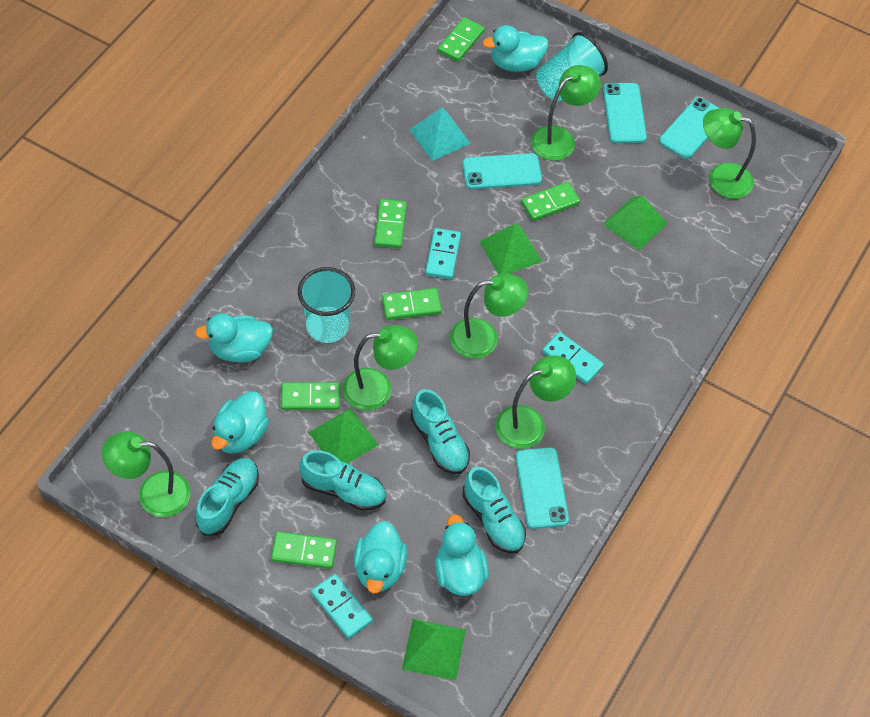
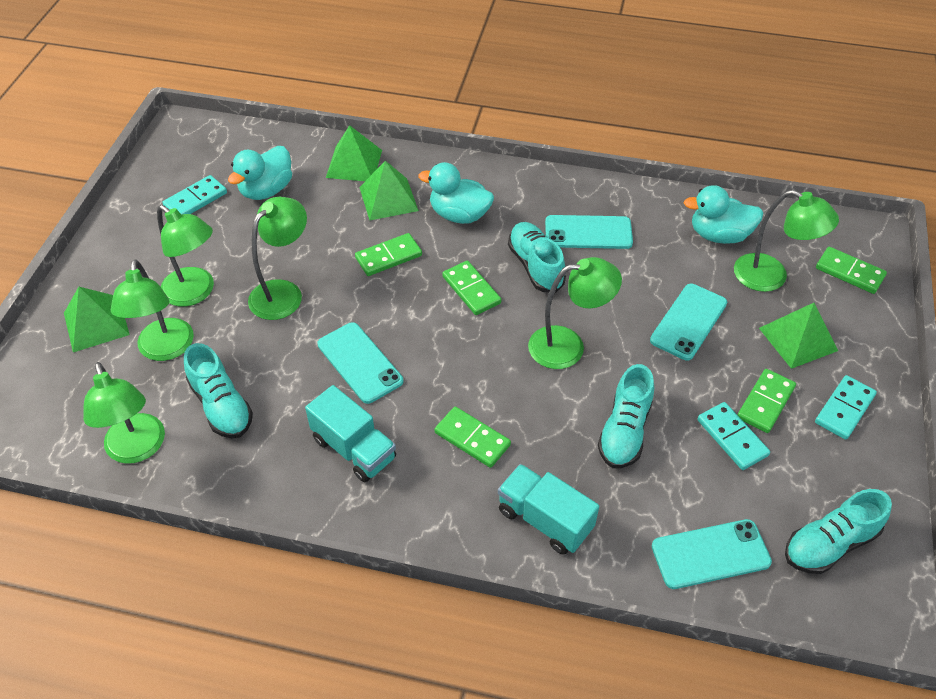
green domino: [271,531,337,569] [281,382,340,410] [374,199,407,248] [382,288,442,320] [438,17,485,62] [521,182,580,221] = 6 -> [355,233,422,276] [435,407,511,468] [442,261,501,315] [737,369,796,433] [816,247,887,294] = 5
turquoise cup: [298,267,355,343] [536,32,608,101] = 2 -> none = 0
turquoise duck: [195,313,273,362] [211,391,269,454] [353,521,407,594] [435,514,489,596] [482,25,549,72] = 5 -> [228,146,292,200] [418,162,494,224] [684,185,763,244] = 3
turquoise pyramid: [409,107,471,161] = 1 -> none = 0
turquoise truck: none = 0 -> [305,385,396,483] [498,464,599,555] = 2

